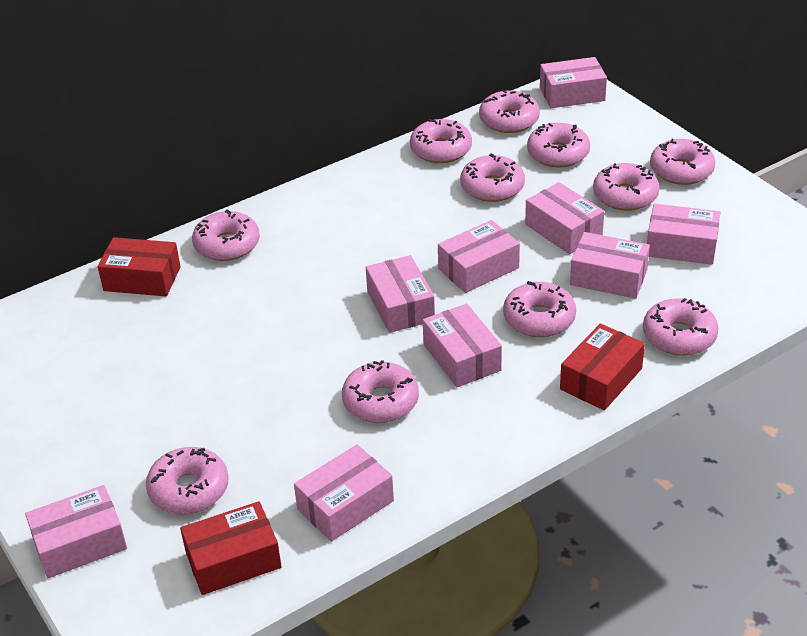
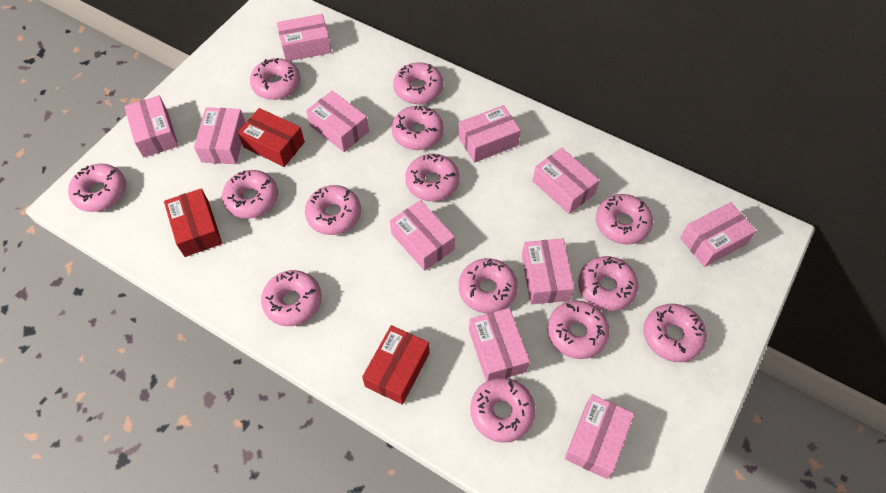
pink box: [25,485,127,578] [294,445,394,542] [366,255,435,333] [423,304,502,387] [438,220,520,293] [525,182,604,254] [540,57,607,108] [570,232,650,299] [647,204,720,265] = 9 -> [124,95,178,157] [194,107,246,164] [277,14,332,61] [306,91,369,152] [390,200,455,271] [458,105,521,163] [469,308,530,382] [522,239,574,304] [533,147,600,214] [565,394,634,479] [680,202,756,267] = 11
pink donut: [146,447,229,515] [192,209,260,261] [342,360,419,423] [410,119,472,163] [460,153,525,202] [479,90,540,133] [503,281,576,337] [527,123,590,167] [593,163,660,211] [643,298,718,356] [650,139,716,185] = 11 -> [68,164,126,212] [222,170,278,219] [250,58,300,100] [261,270,322,326] [305,185,361,235] [392,106,444,150] [393,62,443,104] [405,154,460,201] [459,258,518,313] [470,378,536,442] [548,301,609,359] [578,256,639,311] [596,194,653,245] [644,304,707,362] = 14

